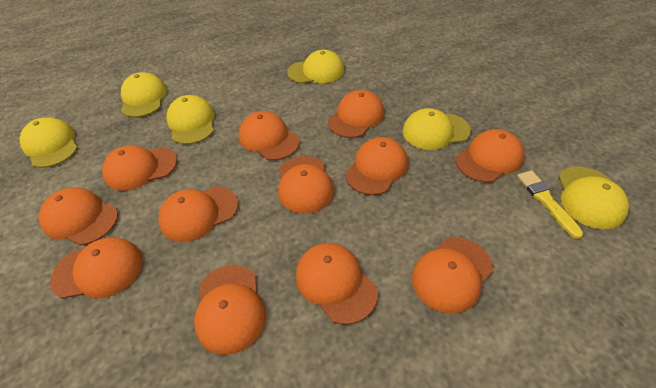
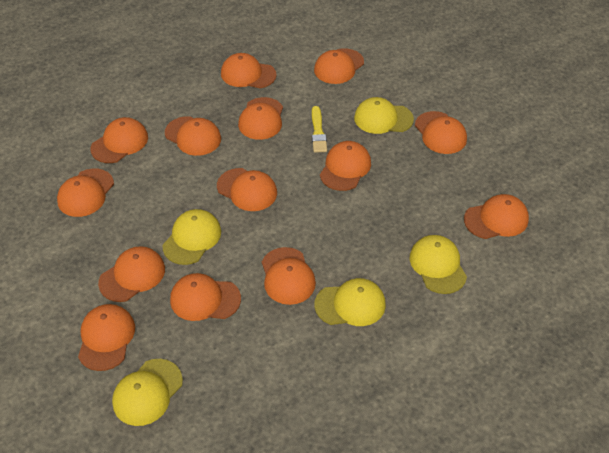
orange cap: [39,188,118,246] [50,237,143,299] [102,145,177,191] [158,186,238,242] [194,265,266,355] [239,111,300,160] [278,156,334,214] [296,243,378,324] [328,90,384,138] [345,137,408,195] [412,237,493,314] [456,129,524,183] = 12 -> [57,169,114,217] [78,304,135,371] [91,117,148,163] [98,246,165,302] [165,116,221,156] [170,273,241,321] [217,168,277,211] [221,53,277,88] [238,97,283,140] [262,247,316,305] [314,48,364,84] [320,141,371,191] [415,111,467,154] [464,194,529,239] = 14
yellow cap: [20,117,78,168] [121,72,167,117] [166,95,215,144] [287,50,344,84] [403,108,471,150] [558,167,629,229] = 6 -> [112,359,183,426] [163,209,221,265] [314,278,386,326] [354,97,414,134] [410,235,467,294] = 5

